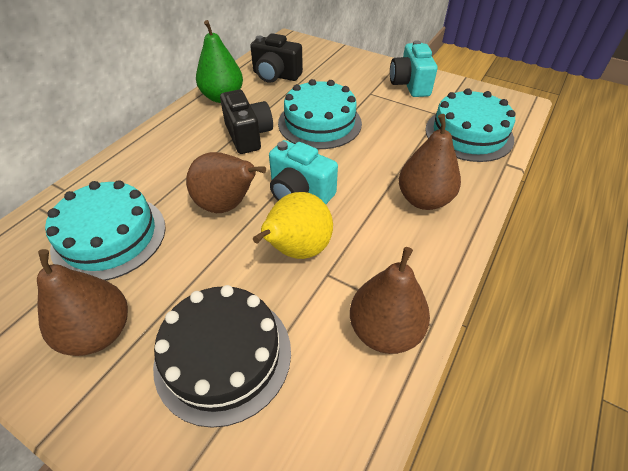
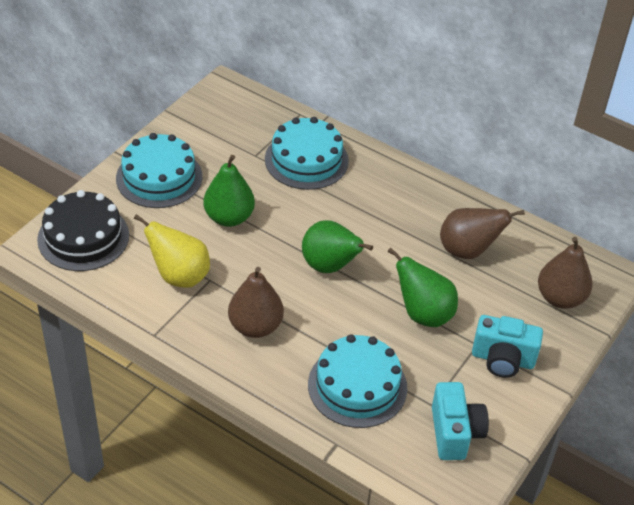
black camera: [220,90,273,154] [250,33,303,83] = 2 -> none = 0
brown pear: [37,249,128,356] [186,152,266,213] [350,247,430,354] [399,114,461,210] = 4 -> [228,267,284,338] [440,208,525,259] [538,237,593,309] = 3
green pear: [196,20,243,103] = 1 -> [203,155,255,227] [302,220,373,273] [387,247,458,327] = 3

